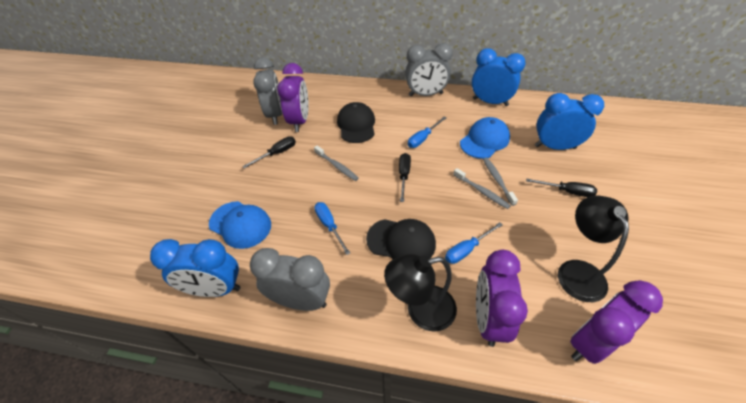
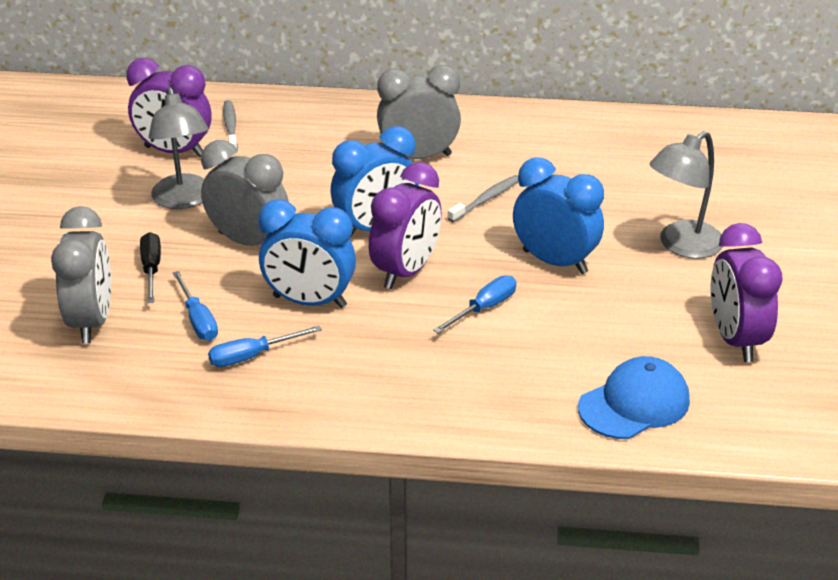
black cap: [337,102,375,143] [366,219,436,259] = 2 -> none = 0
black lamp: [384,254,457,332] [558,195,629,302] = 2 -> none = 0
black screwdriver: [243,136,296,168] [399,153,411,202] [526,178,597,197] = 3 -> [140,232,161,303] = 1
blue cap: [209,201,271,249] [460,117,510,159] = 2 -> [578,356,690,439] = 1
grey lamp: none = 0 -> [149,87,209,209] [650,131,723,259] = 2
grey toothbrush: [314,145,359,181] [453,168,511,209] [483,158,518,206] = 3 -> [223,100,238,153] [448,175,518,222] = 2

